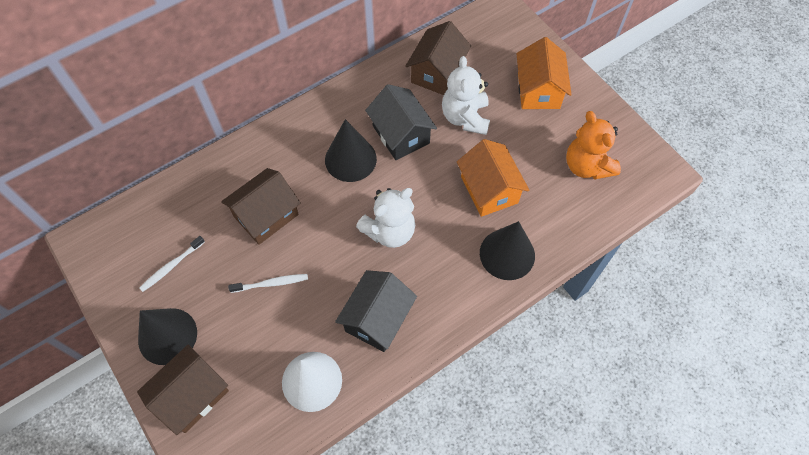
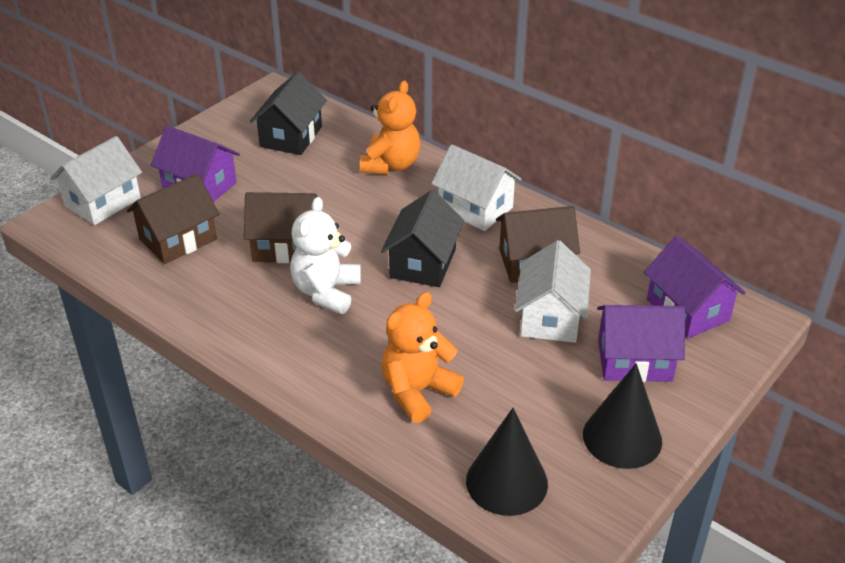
black cone: [138,308,197,365] [325,119,377,182] [480,221,535,280] = 3 -> [466,408,548,516] [583,363,662,469] = 2
orange house: [457,139,529,217] [517,37,572,109] = 2 -> none = 0
orange teddy bear: [566,111,621,180] = 1 -> [360,81,421,174] [382,292,464,423] = 2
purple house: none = 0 -> [151,125,240,202] [597,305,685,382] [643,236,746,339] = 3
white cone: [282,352,342,412] = 1 -> none = 0
white house: none = 0 -> [50,136,142,225] [431,144,522,231] [515,240,591,343] = 3
white teddy bear: [356,188,415,248] [442,56,490,135] = 2 -> [290,197,361,314] = 1
white toothbrush: [139,236,205,292] [228,274,308,293] = 2 -> none = 0

